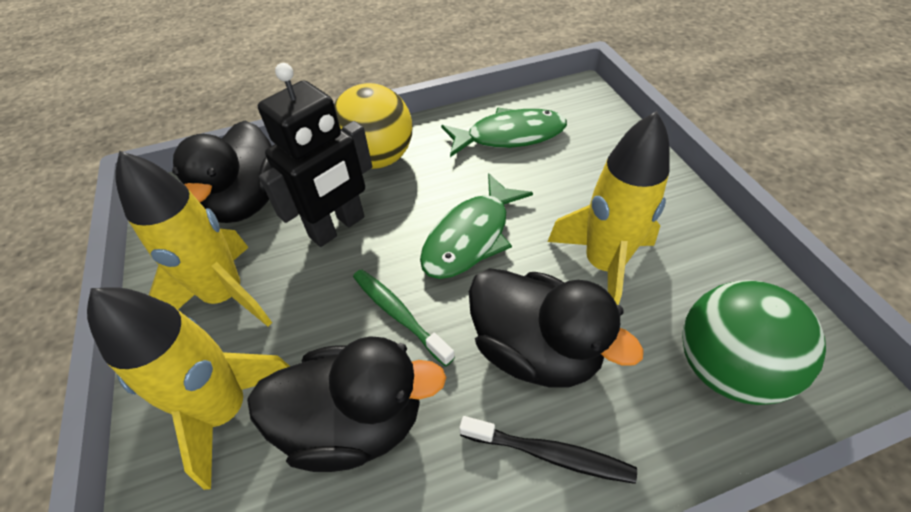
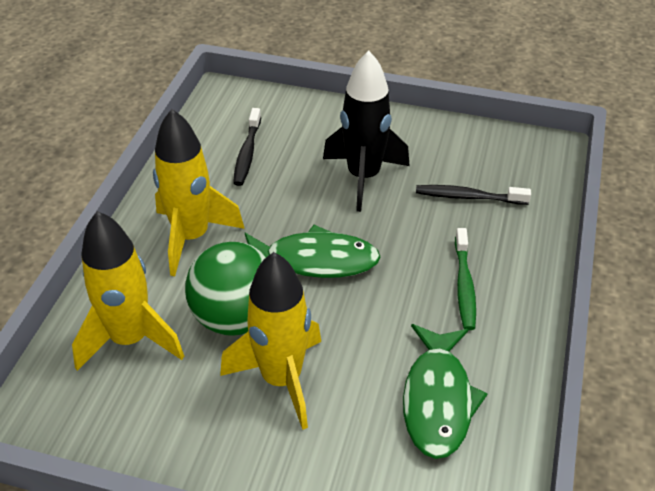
black duck: [172,120,272,223] [247,336,447,472] [469,268,644,388] = 3 -> none = 0
black robot: [258,63,372,247] = 1 -> none = 0
black rocket: none = 0 -> [323,51,410,212] = 1
black toothbrush: [459,416,637,484] = 1 -> [233,108,261,186] [416,185,531,205] = 2
yellow ball: [334,83,412,169] = 1 -> none = 0

